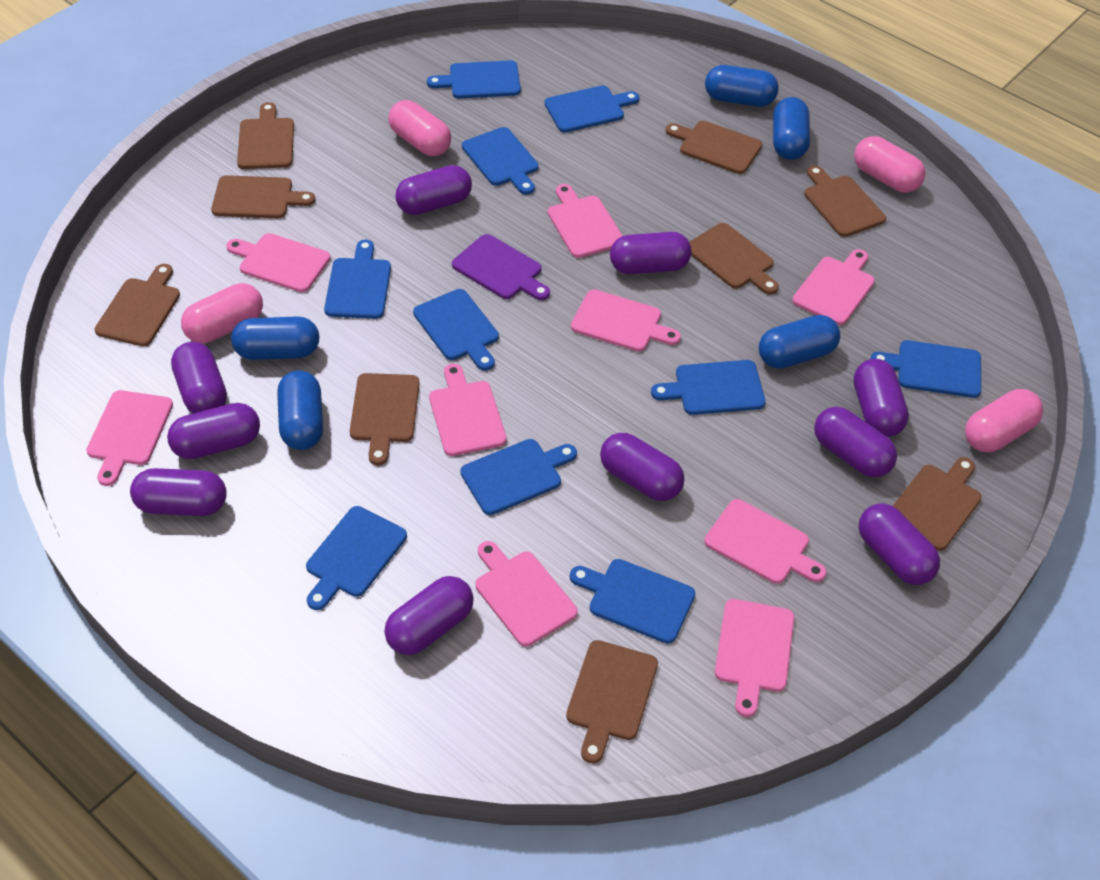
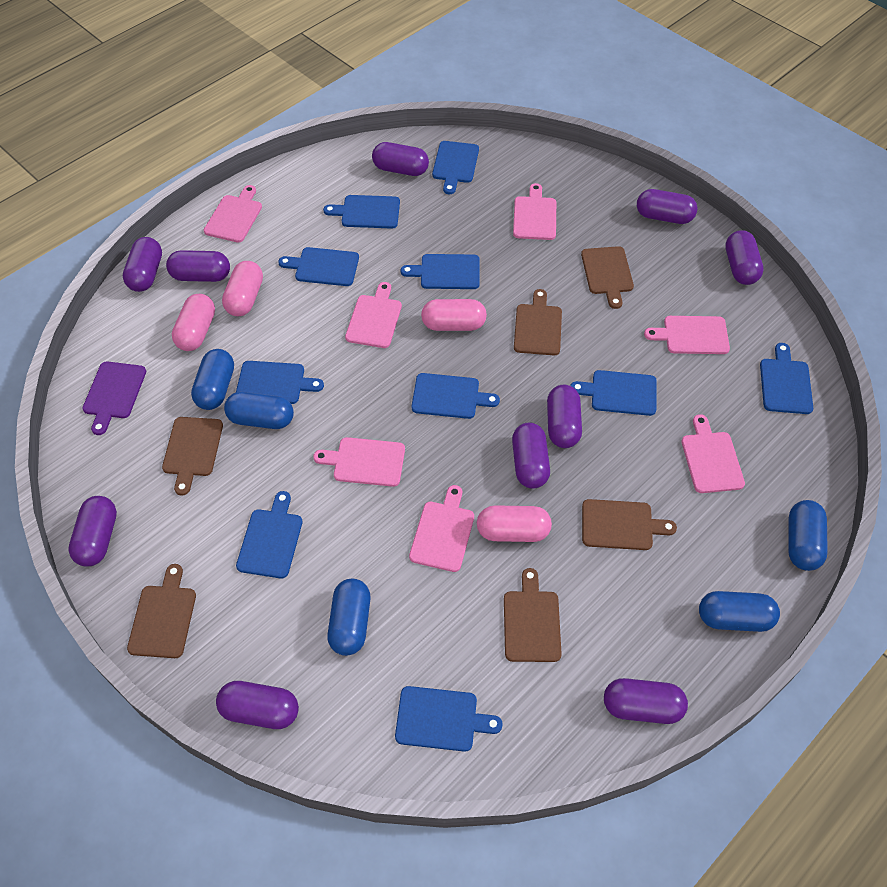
brown cutting board: [95,264,180,346] [211,175,315,218] [237,102,294,169] [350,373,420,465] [566,640,658,764] [665,121,762,174] [689,223,779,295] [804,165,886,237] [893,457,982,551] = 9 -> [127,564,196,658] [162,417,223,496] [504,568,562,662] [514,289,562,355] [581,246,634,309] [582,499,677,550] = 6
pink cutting board: [86,390,173,486] [226,233,331,292] [429,364,507,456] [475,541,578,647] [548,184,623,258] [571,289,681,352] [704,499,827,584] [715,599,794,717] [792,249,875,325] = 9 -> [204,185,262,243] [313,437,405,487] [345,282,402,348] [409,485,474,572] [513,183,556,240] [644,316,730,354] [681,414,745,493] = 7

